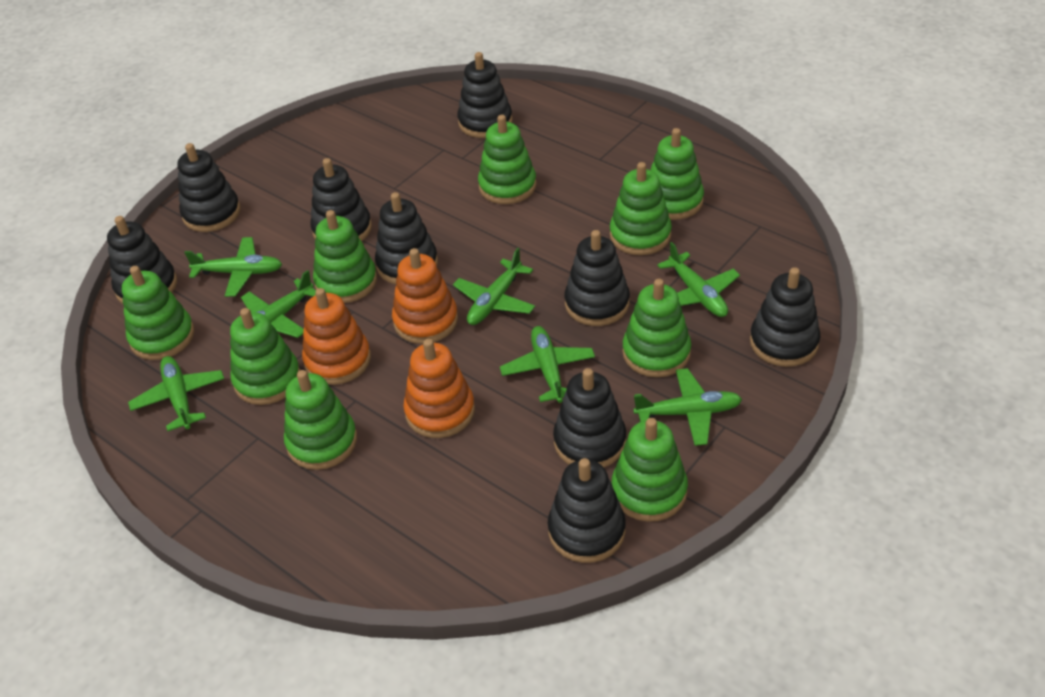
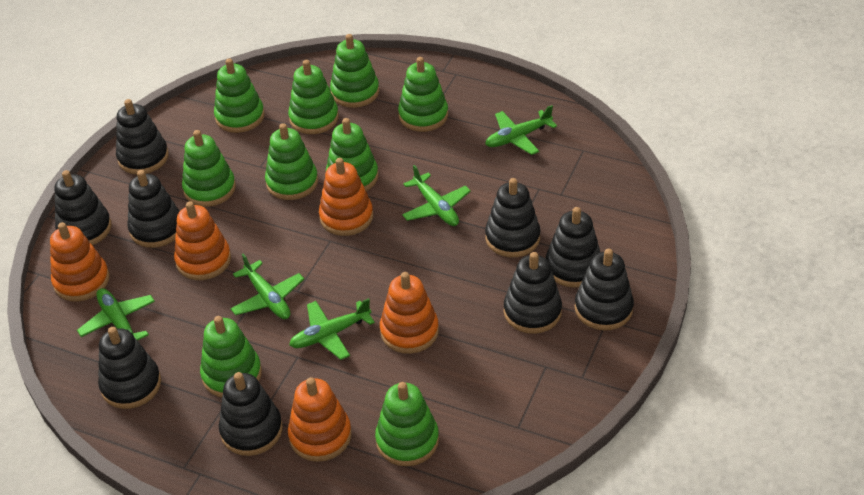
green plane: [128,356,224,431] [184,237,282,297] [241,270,316,338] [453,248,535,325] [500,326,595,403] [633,368,742,446] [657,242,740,317] = 7 -> [77,288,155,341] [230,254,304,319] [289,298,375,360] [402,165,471,226] [485,105,557,155] = 5
orange stacking toy: [302,288,371,385] [392,248,458,344] [403,339,475,438] = 3 -> [50,222,109,302] [174,201,231,280] [288,377,352,462] [319,158,373,236] [380,272,439,354] = 5

